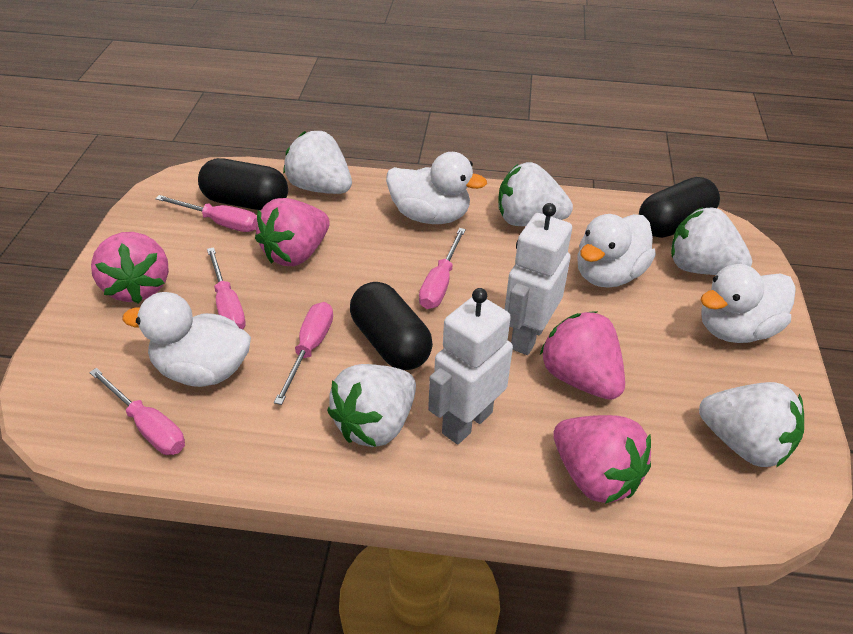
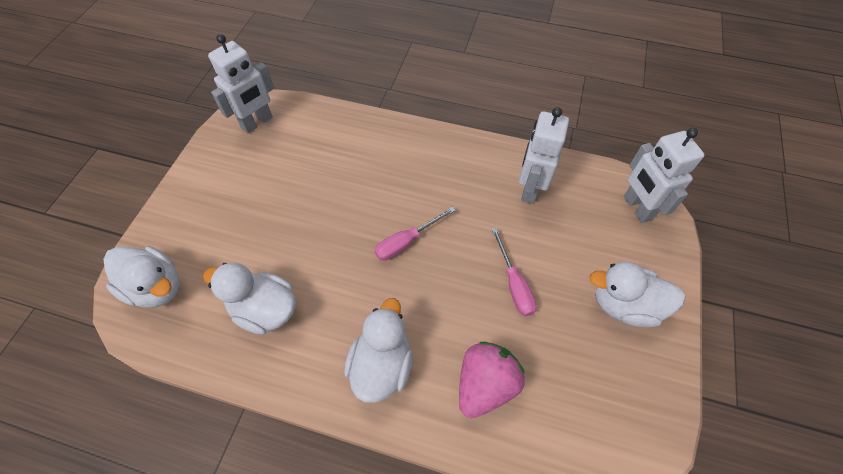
black capsule: [198,158,288,211] [350,282,433,370] [639,177,720,238] = 3 -> none = 0
pink screwdriver: [89,368,185,455] [155,195,257,232] [207,247,246,329] [274,302,333,405] [419,228,466,309] = 5 -> [374,207,456,261] [492,228,537,316] = 2
pink strawberry: [91,232,169,304] [255,198,330,266] [540,311,625,400] [553,415,651,504] = 4 -> [459,342,525,418] = 1
white robot: [428,288,513,444] [505,203,572,355] = 2 -> [208,34,274,133] [519,107,569,204] [624,128,704,223] = 3
white strawberry: [283,131,352,194] [327,364,416,447] [498,162,573,226] [671,207,752,275] [699,382,804,467] = 5 -> none = 0

